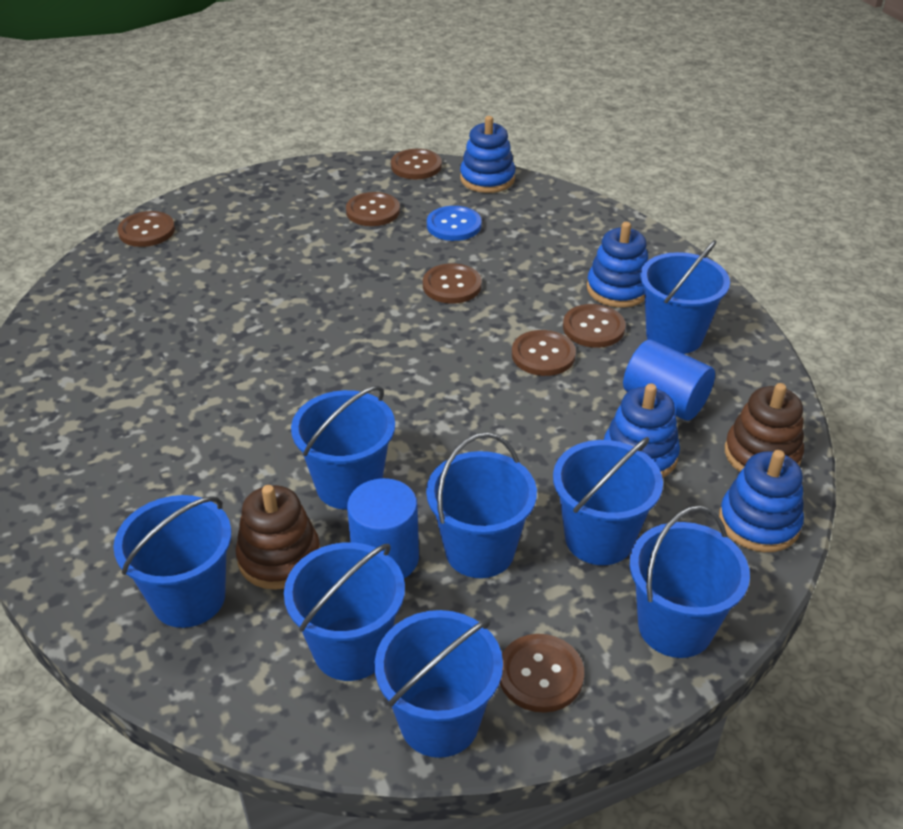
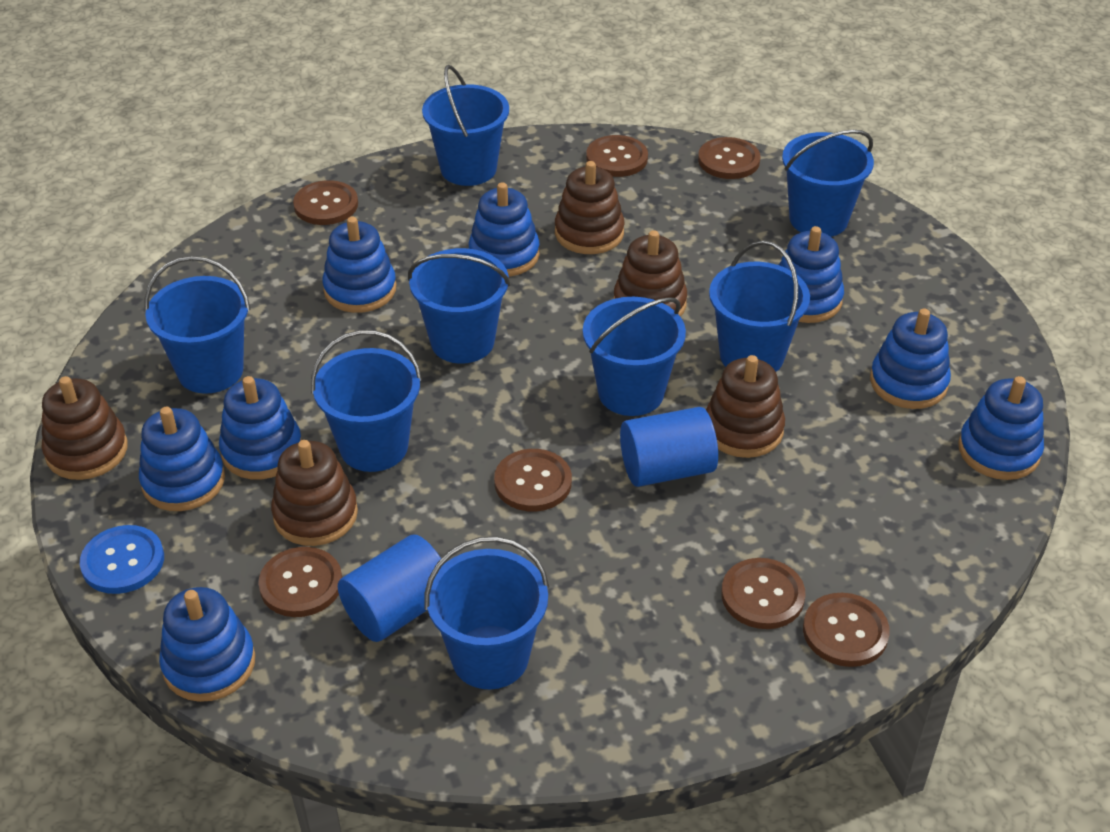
blue stacking toy: [460,116,515,193] [587,222,648,308] [604,384,680,478] [719,450,804,552] = 4 -> [139,407,225,511] [159,587,255,702] [219,376,302,480] [322,217,396,313] [468,182,540,277] [779,226,844,323] [870,309,951,409] [958,376,1044,480] = 8
brown stacking toy: [235,485,320,590] [725,383,804,472] = 2 -> [42,376,128,480] [271,440,358,546] [555,161,624,254] [614,230,687,317] [706,355,785,458] = 5

